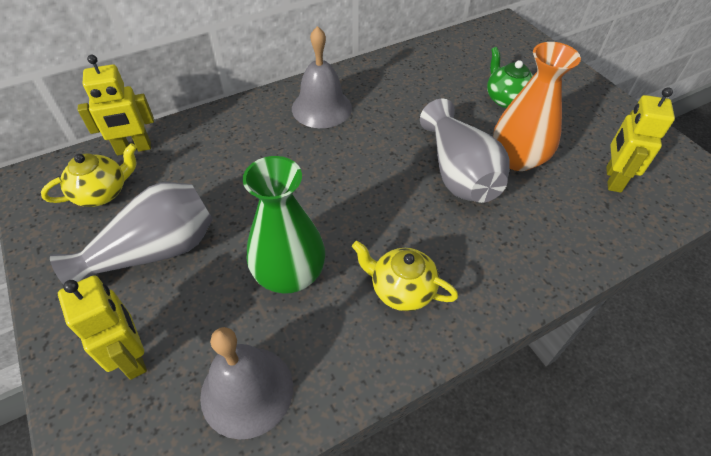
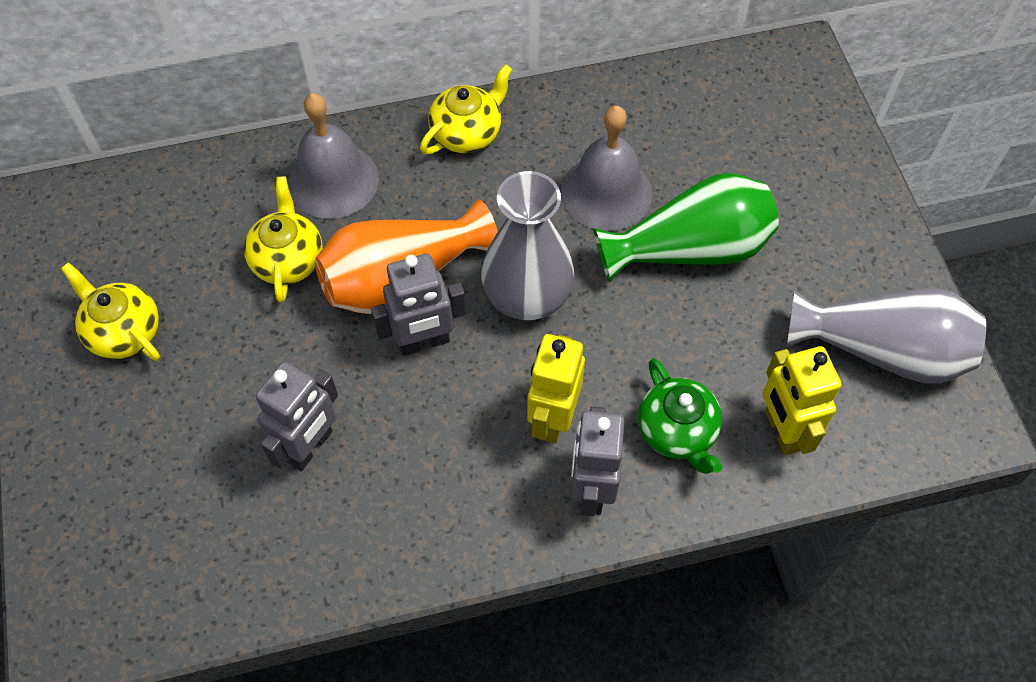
grey robot: none = 0 -> [256,362,338,471] [371,253,466,356] [571,407,625,516] = 3
yellow robot: [58,275,147,380] [78,55,154,156] [606,87,675,193] = 3 -> [527,334,585,443] [763,346,842,455] = 2
yellow teapot: [41,143,137,207] [352,241,458,311] = 2 -> [61,262,160,361] [244,176,323,303] [420,64,512,154] = 3

